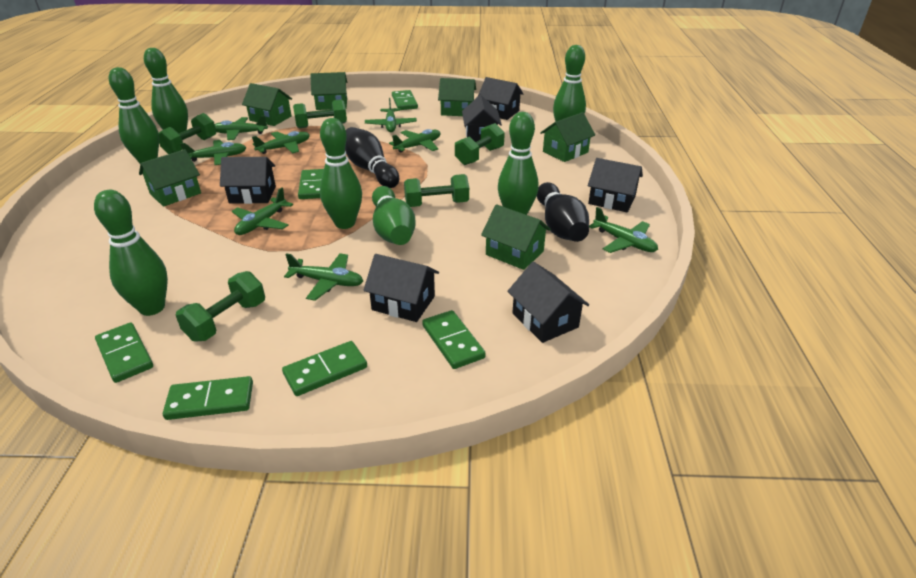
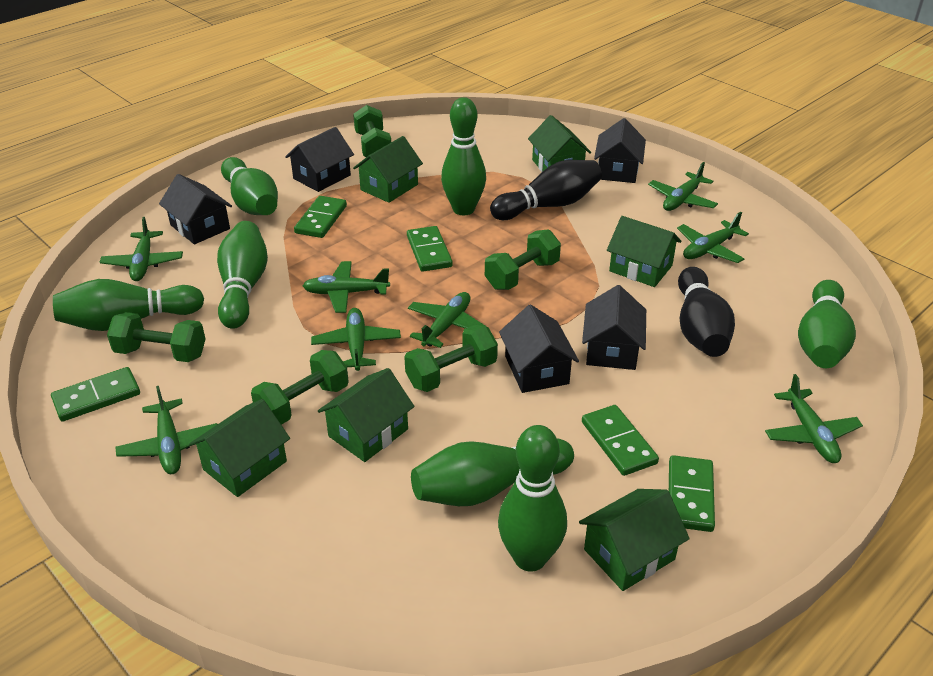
black house: [220,157,276,204] [363,254,439,322] [462,95,502,142] [478,77,524,120] [507,262,589,343] [588,158,643,212] = 6 -> [159,174,232,244] [285,127,354,192] [499,305,579,393] [582,285,646,370] [594,118,646,183] = 5
green domino: [95,323,153,383] [163,376,253,420] [282,341,367,396] [298,169,324,199] [392,90,418,110] [422,310,486,369] = 6 -> [51,367,140,422] [294,196,347,238] [407,226,453,272] [582,405,659,476] [669,455,715,532] = 5

